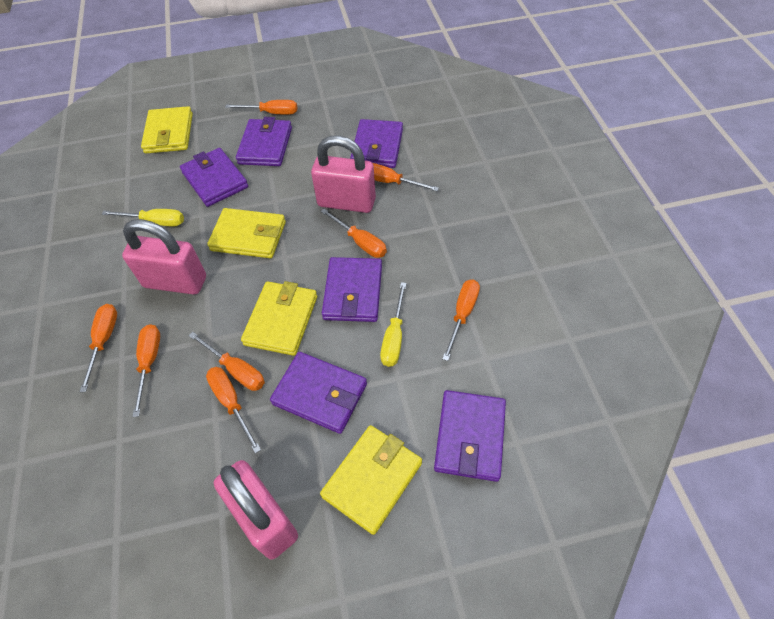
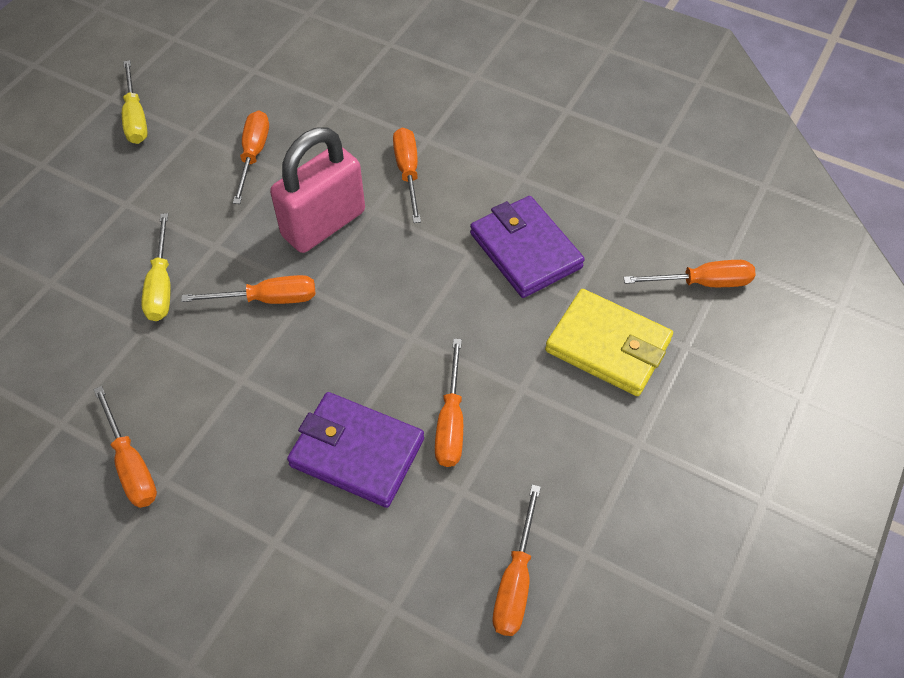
orange screwdriver: [80,304,117,392] [132,324,160,417] [189,332,265,391] [206,367,261,454] [225,100,297,115] [320,209,387,258] [373,163,439,191] [442,279,480,361] = 8 -> [93,386,157,508] [181,275,315,304] [233,111,269,204] [393,128,421,223] [435,339,463,467] [493,485,541,636] [623,260,756,287] = 7
pink padlock: [122,219,206,295] [214,460,298,560] [311,135,376,213] = 3 -> [270,127,365,253] = 1
purple wallet: [180,148,248,207] [236,117,292,166] [270,352,367,434] [322,257,382,322] [350,119,403,168] [434,390,506,482] = 6 -> [287,392,424,508] [470,196,585,298] = 2
yellow wallet: [141,106,193,153] [207,208,286,258] [241,281,317,356] [320,425,422,535] = 4 -> [545,289,673,396] = 1

